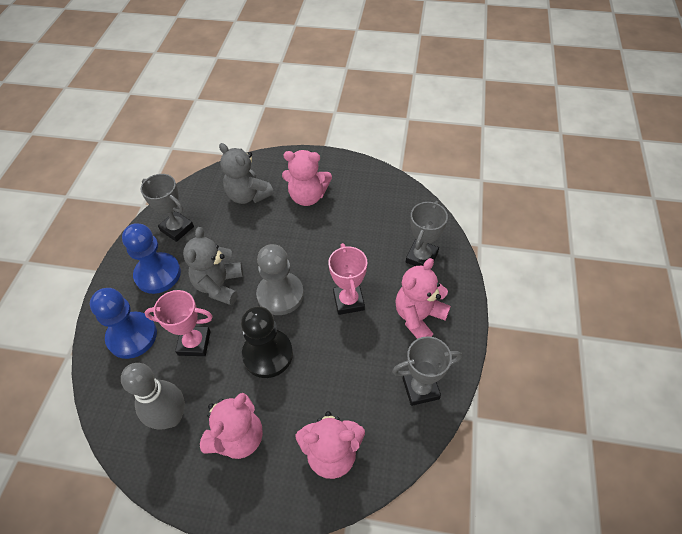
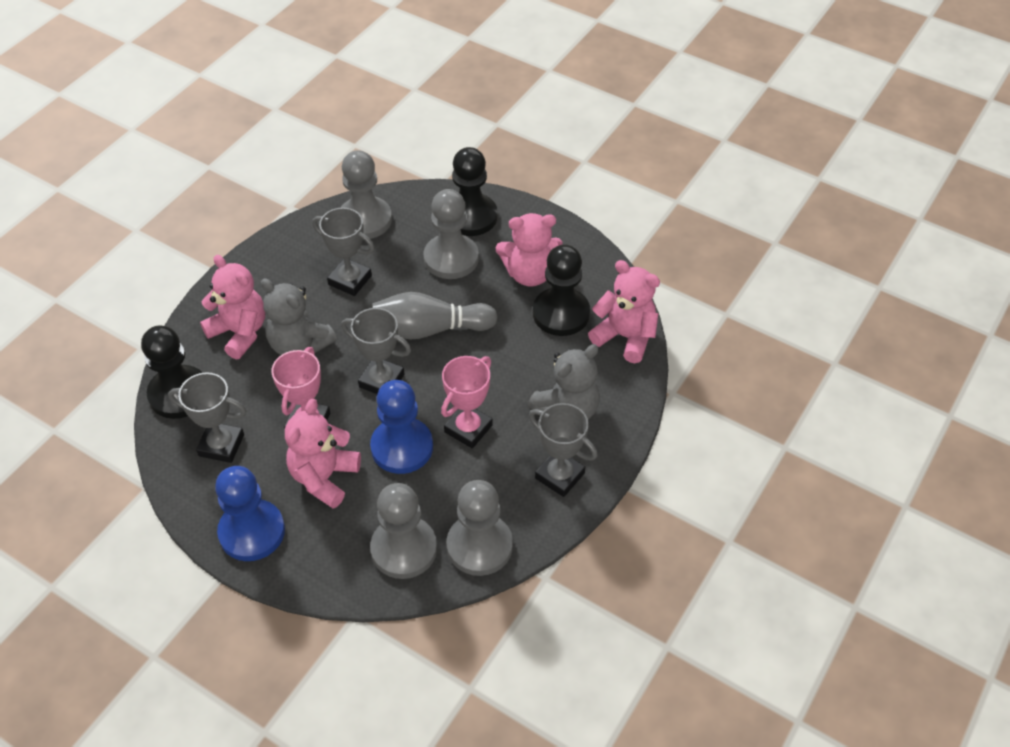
black pawn: [241,306,293,378] = 1 -> [141,325,203,419] [452,147,498,236] [533,244,590,336] = 3
grey pawn: [256,244,304,315] = 1 -> [340,150,392,240] [370,483,437,579] [424,189,479,279] [446,480,513,576] = 4
grey trophy: [140,174,194,242] [392,336,462,406] [406,201,448,266] = 3 -> [168,372,246,463] [313,208,375,296] [341,308,411,394] [529,403,598,497] = 4

